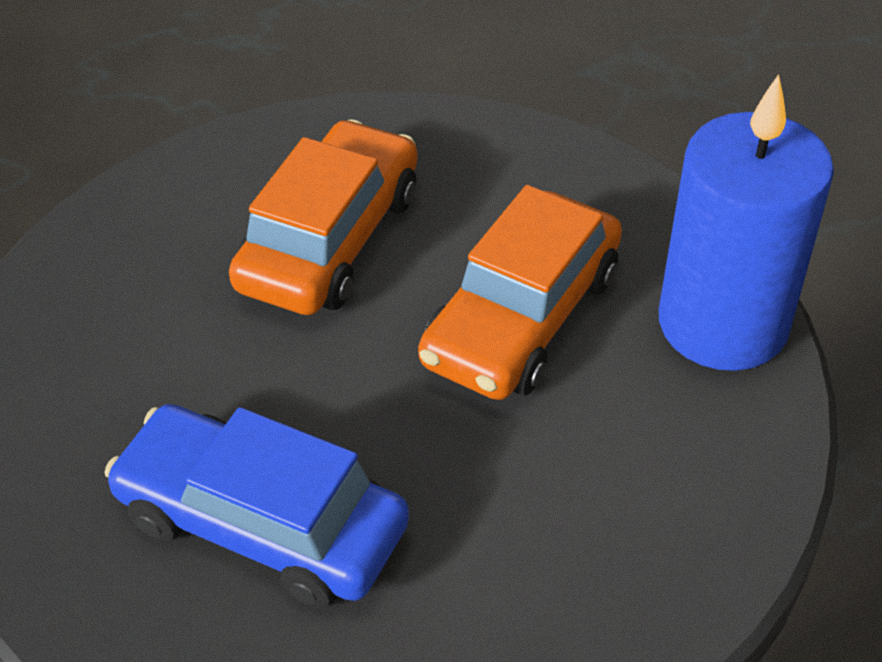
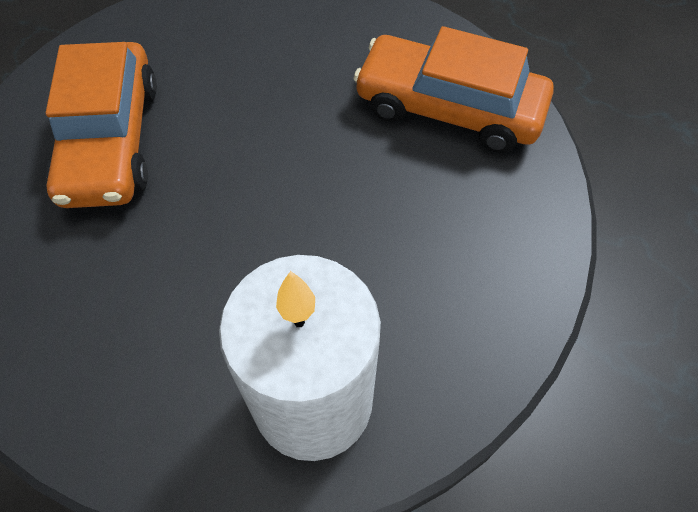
blue candle: [659,74,834,371] = 1 -> none = 0
blue car: [104,404,409,609] = 1 -> none = 0
white candle: none = 0 -> [219,255,381,461] = 1

